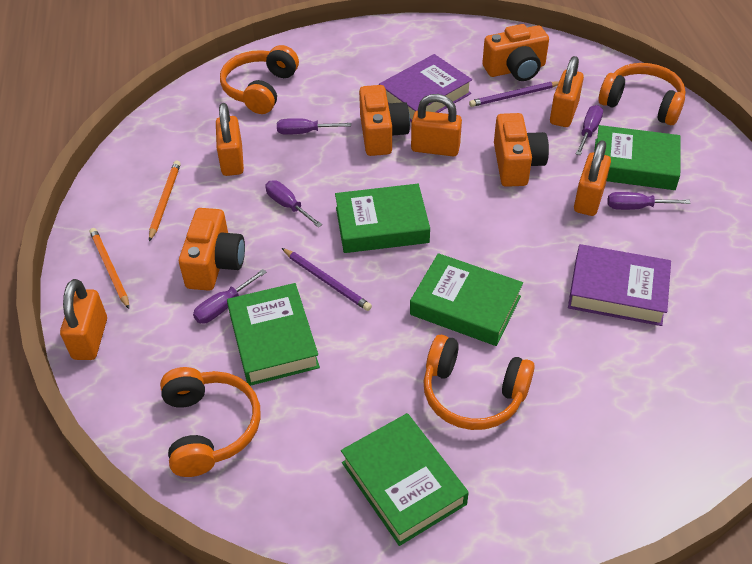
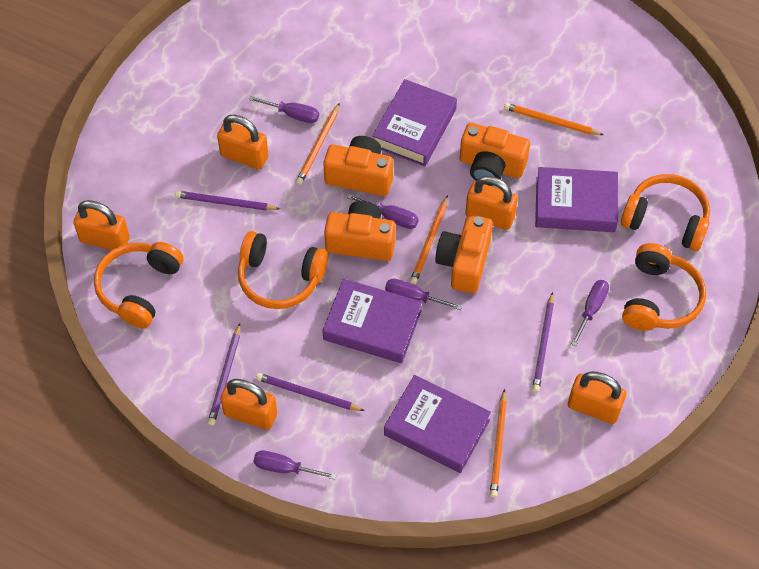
green book: [227,283,320,386] [335,184,430,253] [341,413,469,546] [410,253,523,346] [594,125,681,190] = 5 -> none = 0
orange pencil: [90,228,129,309] [149,161,181,241] = 2 -> [296,103,340,185] [410,195,448,284] [490,389,507,498] [504,103,604,135] = 4
purple book: [379,54,472,122] [568,244,671,326] = 2 -> [322,279,422,363] [372,79,457,166] [384,375,491,473] [535,167,618,232] = 4
purple pencil: [282,248,372,311] [469,82,559,107] = 2 -> [175,191,280,211] [208,324,240,425] [256,373,365,411] [532,292,554,392] = 4

